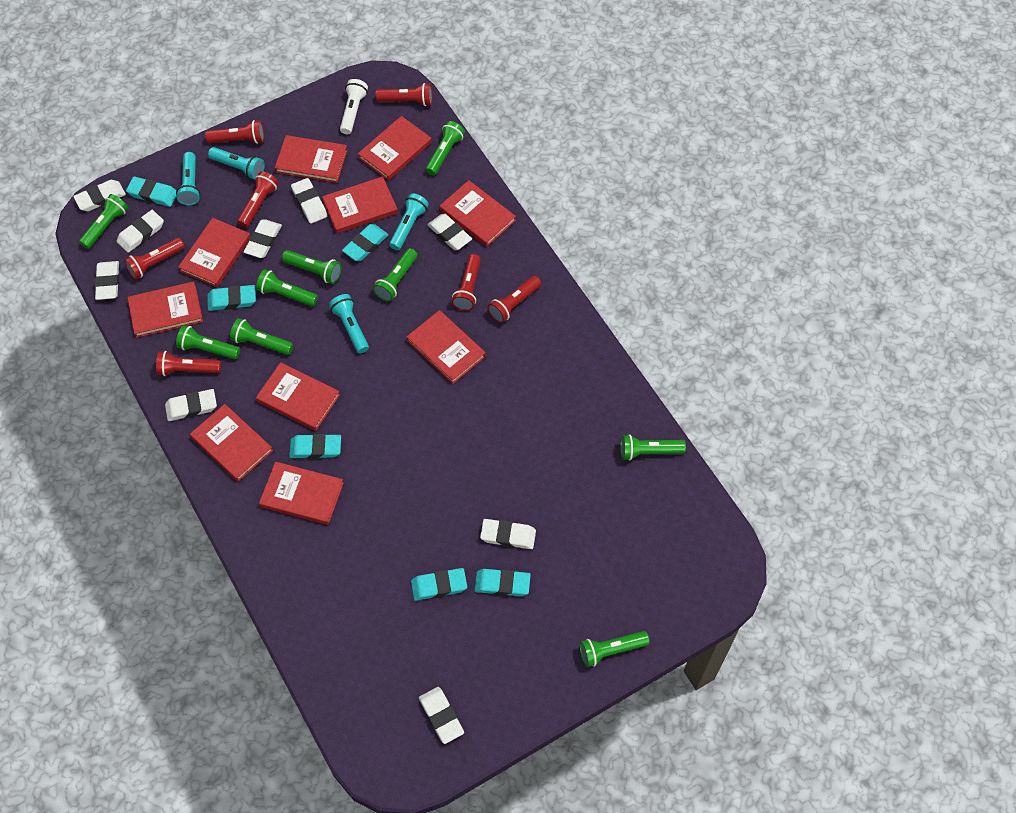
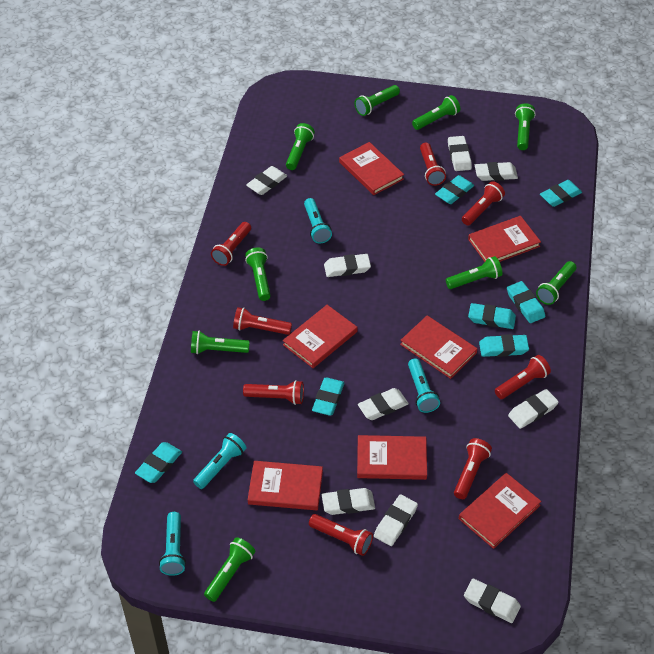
red book: [127,281,203,338] [178,218,250,287] [190,404,273,482] [256,362,340,431] [259,462,344,525] [275,135,347,183] [322,176,398,234] [358,116,432,181] [406,310,486,384] [439,180,516,247] = 10 -> [248,461,323,510] [283,305,357,368] [339,142,404,195] [357,435,427,480] [400,316,477,379] [459,473,541,549] [468,216,541,262] = 7
red flashlight: [124,238,185,279] [156,351,221,376] [205,120,264,144] [237,171,279,228] [375,83,432,106] [452,254,481,311] [488,276,541,323] = 7 -> [211,222,251,266] [233,307,292,335] [243,380,304,405] [309,514,373,556] [420,143,446,186] [454,438,492,499] [462,181,505,226] [495,355,551,399] = 8
turquoise eraser: [126,177,177,207] [207,285,256,311] [289,434,341,459] [342,224,389,261] [411,568,467,601] [474,569,530,596] = 6 -> [135,442,182,483] [312,378,345,416] [435,175,474,204] [468,303,516,329] [479,334,529,357] [507,281,545,323] [540,180,582,207] = 7
white flashlight: [340,79,368,134] = 1 -> none = 0

